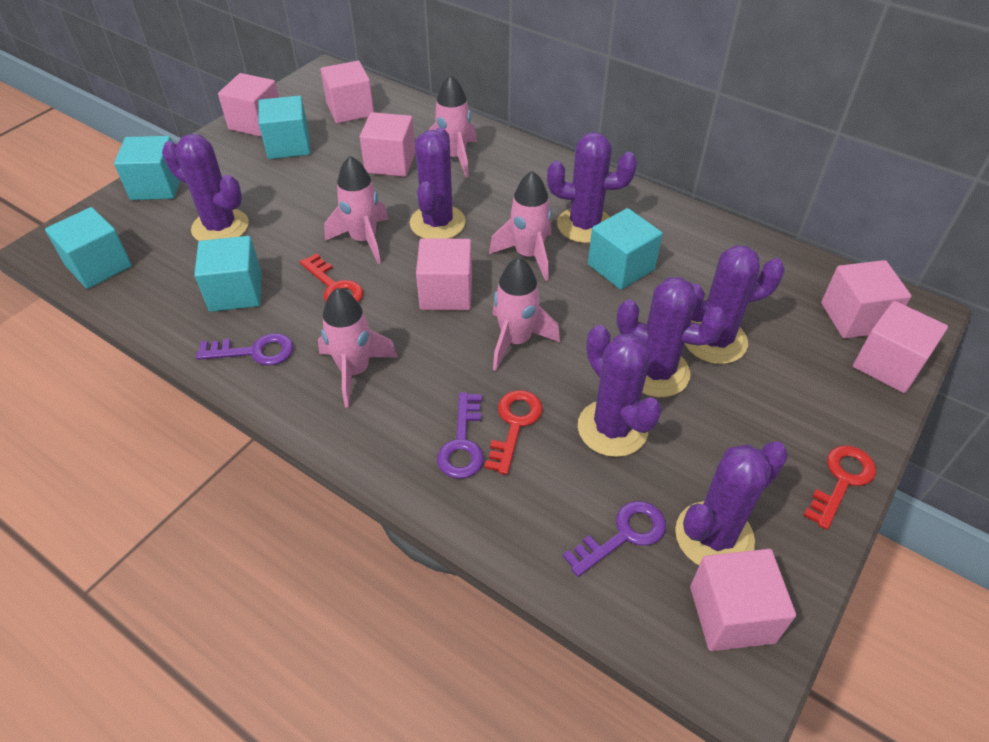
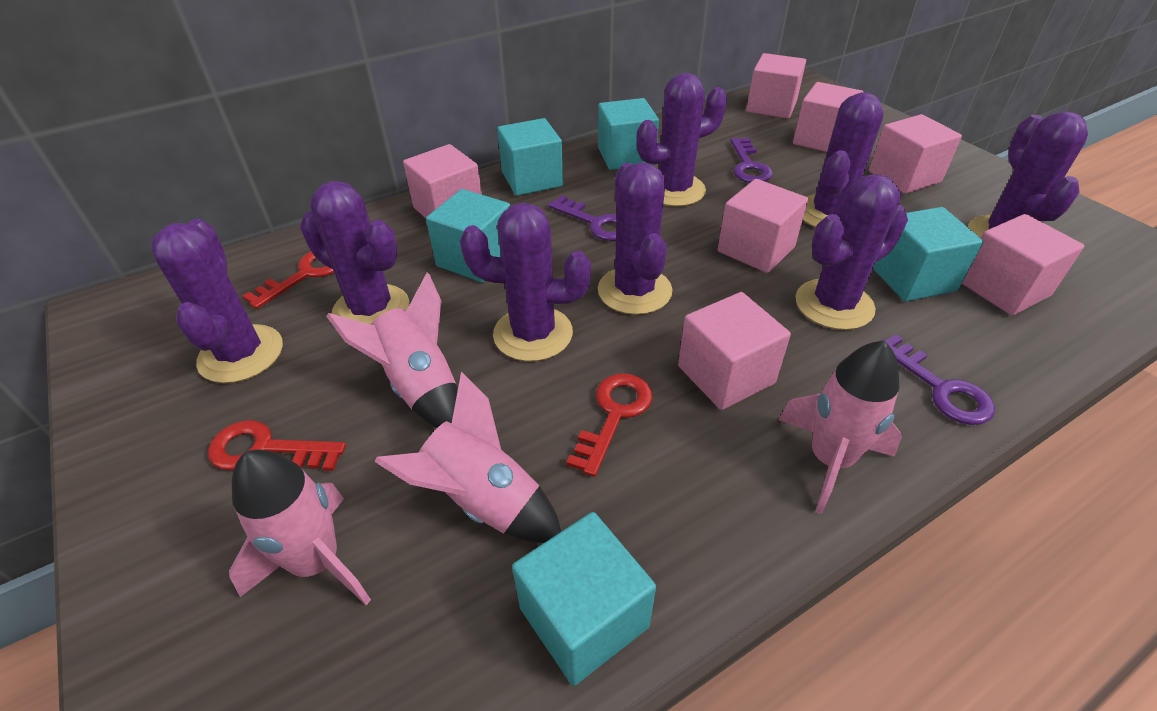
pink rocket: [318,288,398,408] [324,156,389,264] [429,74,477,178] [489,171,552,281] [492,257,560,371] = 5 -> [229,450,371,605] [326,273,458,428] [374,372,561,543] [778,340,902,514] = 4
purple cactus: [162,134,249,241] [410,127,466,239] [547,132,637,243] [578,325,662,457] [617,277,726,397] [675,441,788,565] [685,245,785,364] = 7 -> [151,219,283,383] [300,181,409,324] [460,203,591,361] [598,162,672,315] [637,73,727,207] [795,174,908,330] [803,92,884,227] [968,111,1088,238] = 8

